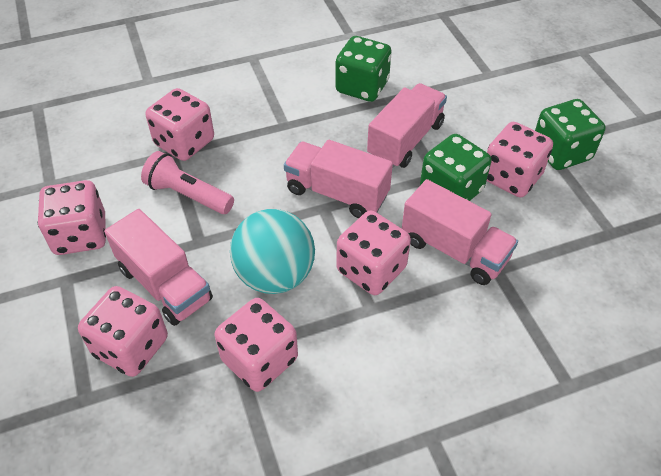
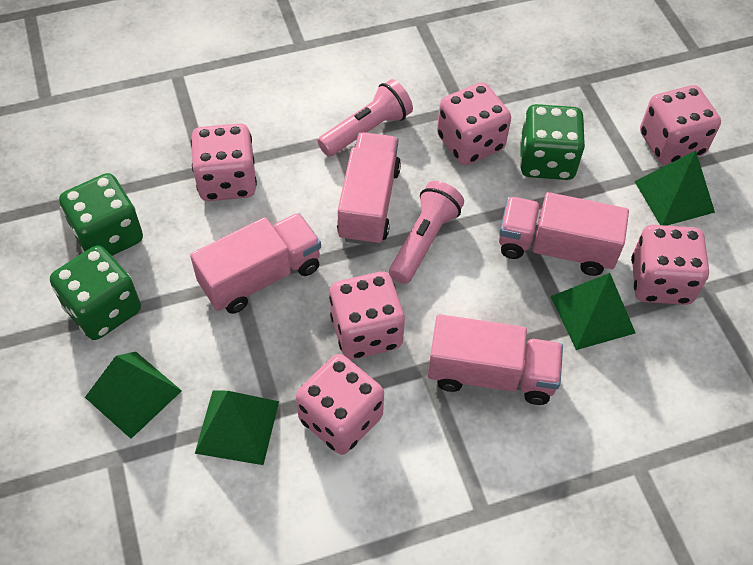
green pyramid: none = 0 -> [85,352,182,439] [195,390,279,465] [550,273,635,350] [634,150,715,226] = 4
pink flashlight: [141,151,234,214] = 1 -> [318,79,413,156] [389,181,464,284] = 2
turquoise ball: [230,209,315,294] = 1 -> none = 0

